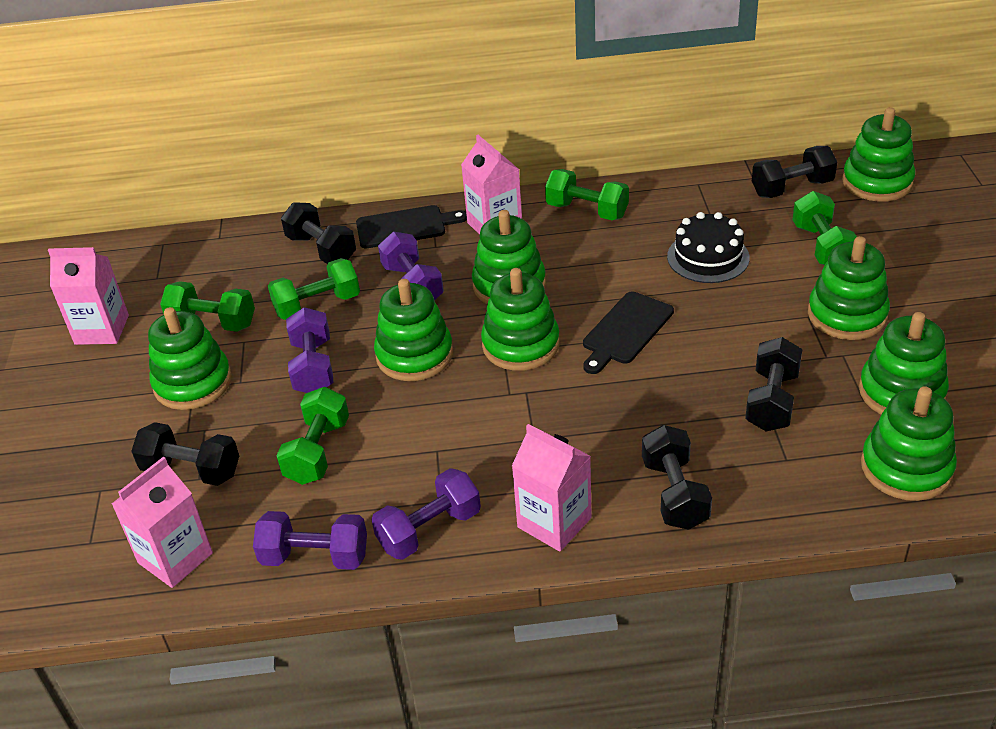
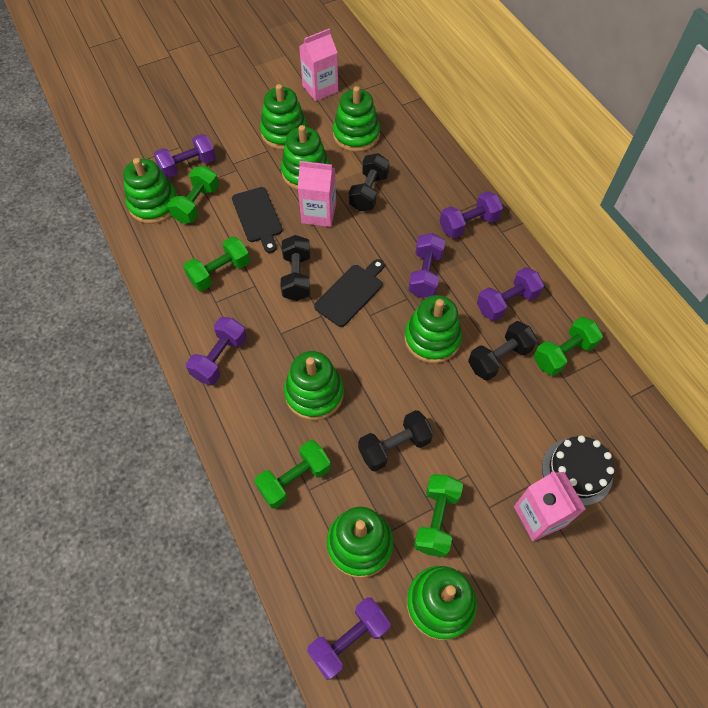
black dumbbell: [131,422,239,486] [281,202,356,264] [642,425,712,530] [745,337,802,432] [752,146,837,198] = 5 -> [281,235,310,301] [349,153,390,211] [358,410,434,471] [468,321,537,381] = 4
pink carton: [48,247,129,345] [112,457,213,588] [461,135,522,235] [512,424,592,552] = 4 -> [298,161,336,227] [299,28,338,101] [514,471,586,541] = 3
purple dumbbell: [253,511,367,570] [286,307,334,393] [371,468,481,560] [378,232,444,300] = 4 -> [154,134,216,178] [186,317,247,385] [307,597,391,680] [408,233,445,298] [440,191,503,238] [477,267,544,321] = 6

